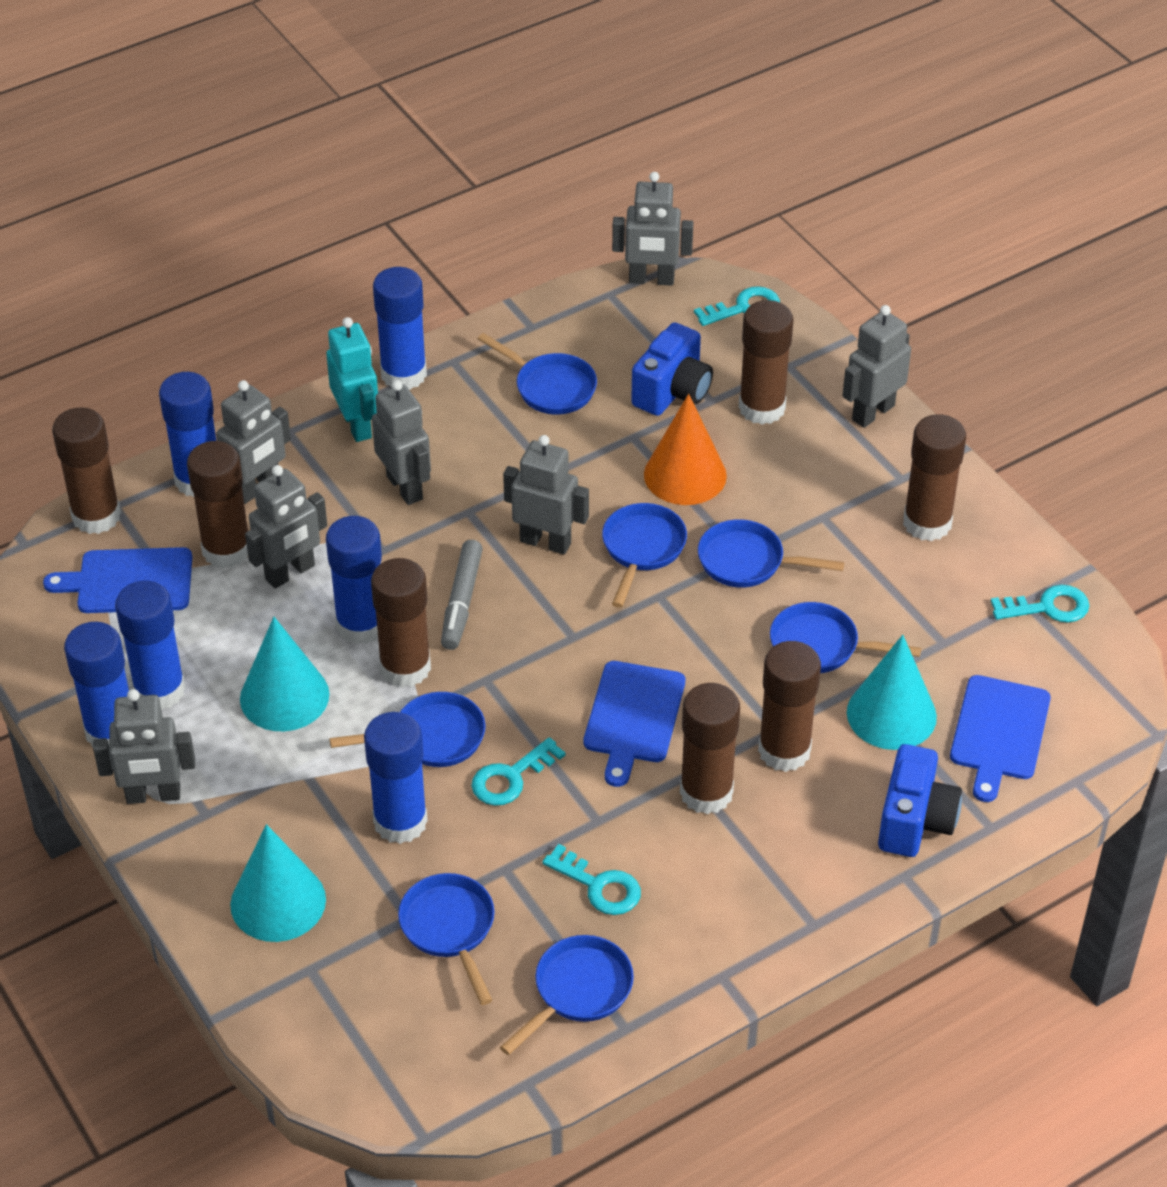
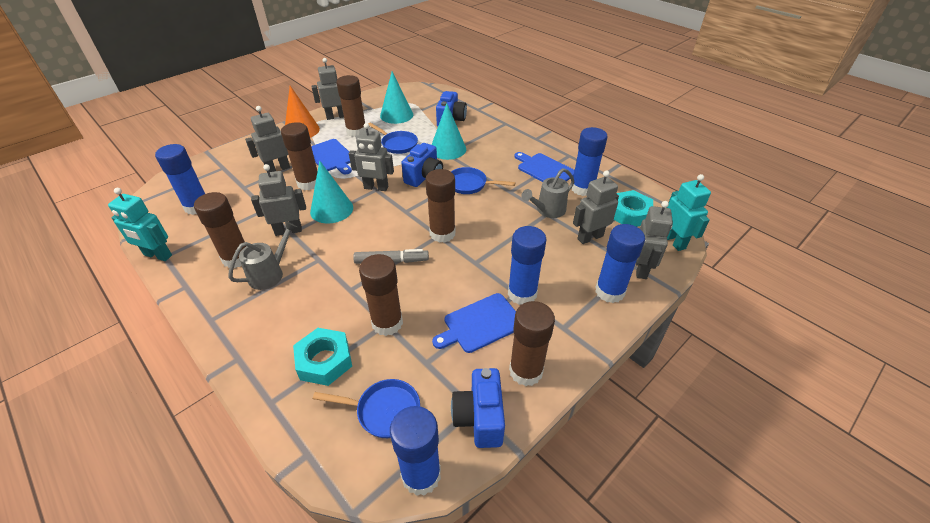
blue camera: [631,322,713,416] [878,744,962,857] = 2 -> [402,143,443,187] [436,91,467,127] [451,368,505,448] = 3
blue glue stick: [64,622,129,748] [115,581,186,710] [159,372,216,497] [326,516,382,644] [364,712,428,844] [373,267,427,390] = 6 -> [155,144,205,215] [390,406,441,496] [508,226,547,305] [571,127,607,196] [595,224,645,303] = 5
blue pan: [329,692,486,767] [398,873,495,1005] [478,333,597,415] [500,935,634,1055] [602,503,687,608] [698,519,844,587] [770,602,921,673] = 7 -> [313,379,420,438] [368,123,418,154] [451,167,515,194] = 3
brown glue stick: [52,407,121,534] [187,441,248,568] [371,558,431,688] [680,683,740,814] [739,300,794,425] [758,641,821,772] [903,414,966,541] = 7 -> [194,192,246,268] [281,122,318,190] [336,75,366,137] [359,254,403,336] [425,169,455,243] [509,301,555,386] = 6
grey robot: [93,689,195,804] [216,380,291,504] [245,465,327,589] [372,380,431,505] [503,435,589,554] [612,172,693,286] [843,305,911,428] = 7 -> [245,106,290,172] [251,164,306,236] [311,58,344,120] [349,123,394,191] [573,170,619,244] [636,201,673,279] = 6
grey watering can: none = 0 -> [228,221,297,290] [521,168,574,218] = 2
turquoise key: [472,737,566,806] [542,844,641,915] [694,286,780,326] [991,585,1089,622] = 4 -> none = 0
turquoise nut: none = 0 -> [293,328,352,386] [614,190,653,227] = 2
turquoise robot: [326,317,378,442] = 1 -> [108,188,172,261] [667,174,711,251] = 2

